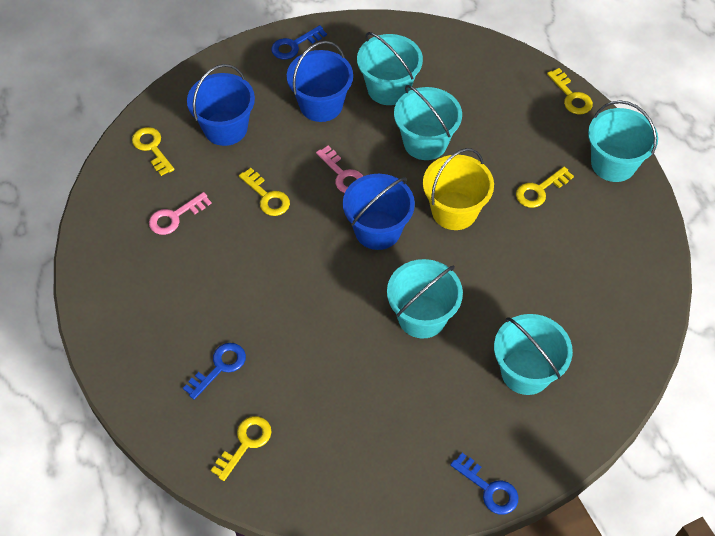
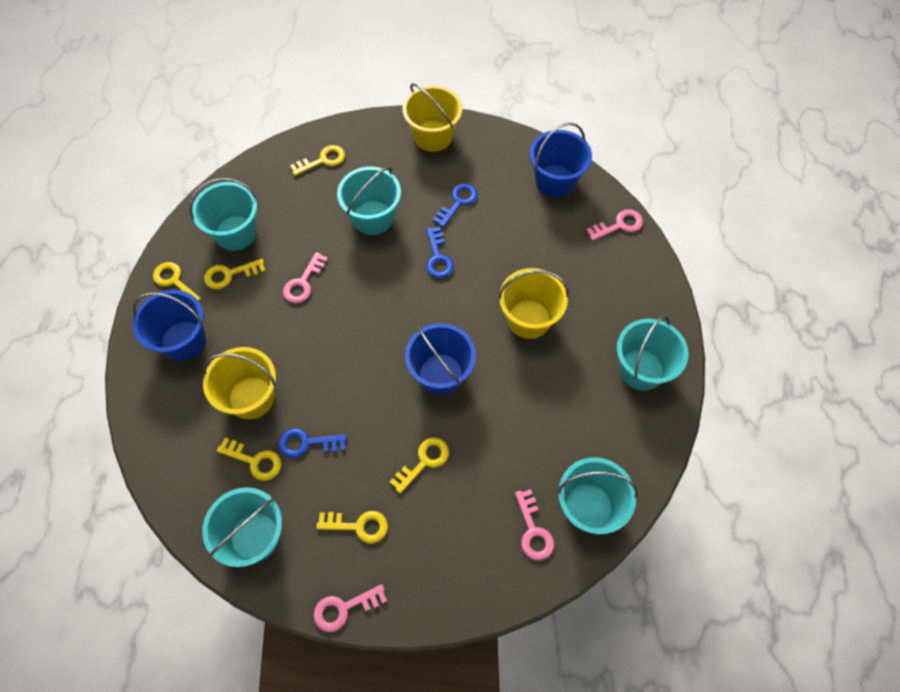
pink key: [149,192,212,235] [316,146,363,193] = 2 -> [283,252,328,303] [314,584,387,632] [515,489,554,561] [586,209,643,241] = 4
yellow bucket: [423,148,494,230] = 1 -> [203,347,276,419] [402,83,462,152] [498,268,569,339] = 3
yellow key: [132,127,175,176] [211,416,272,481] [239,168,290,216] [516,166,574,208] [547,68,593,114] = 5 -> [153,262,201,301] [204,259,265,289] [217,438,281,481] [290,145,345,176] [316,511,388,544] [390,437,449,494] = 6

